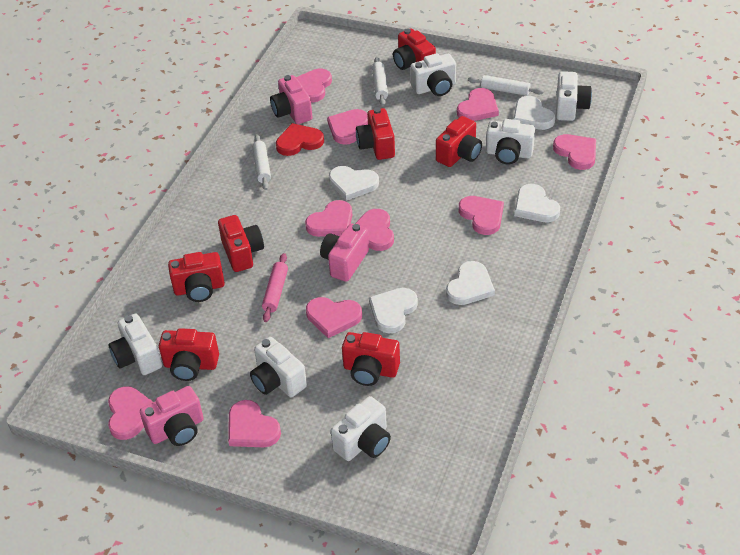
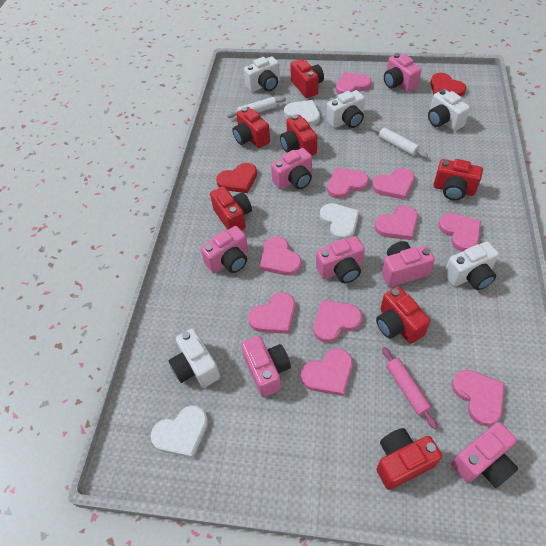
pink camera: [140,386,204,446] [270,75,313,124] [320,224,369,282] = 3 -> [200,226,248,273] [241,336,291,397] [271,148,312,189] [316,236,365,283] [382,241,435,287] [384,53,421,92] [451,422,518,488] = 7
red heart: [276,123,324,156] = 1 -> [216,163,257,193] [430,73,466,96] = 2
white camera: [108,314,162,375] [250,337,307,397] [331,396,391,461] [410,53,456,96] [486,119,535,164] [556,71,592,121] = 6 -> [169,328,220,388] [244,56,280,92] [326,90,365,128] [428,89,470,131] [444,241,499,290] = 5
white heart: [329,166,379,201] [369,288,418,333] [446,261,495,305] [513,96,555,130] [514,184,560,222] = 5 -> [151,405,208,458] [284,100,320,126] [320,203,359,240] = 3
white rolling pin: [252,135,271,190] [372,57,388,106] [468,75,544,96] = 3 -> [227,97,286,118] [371,126,428,158] = 2

